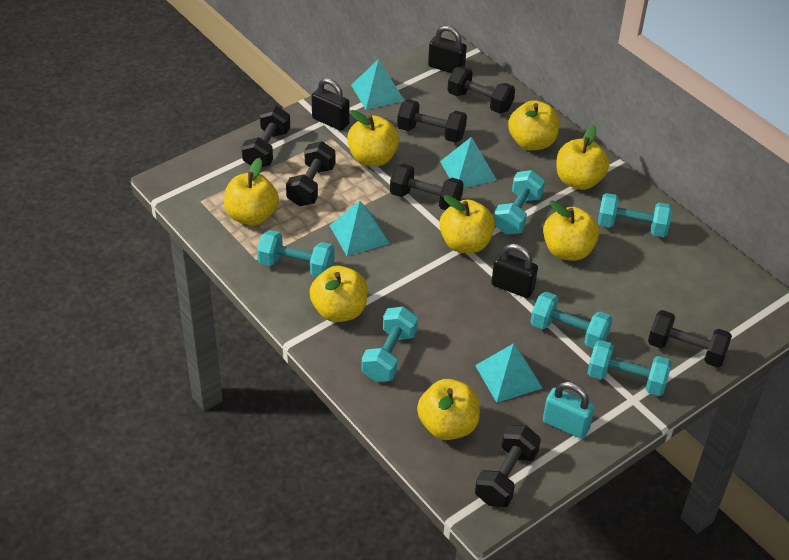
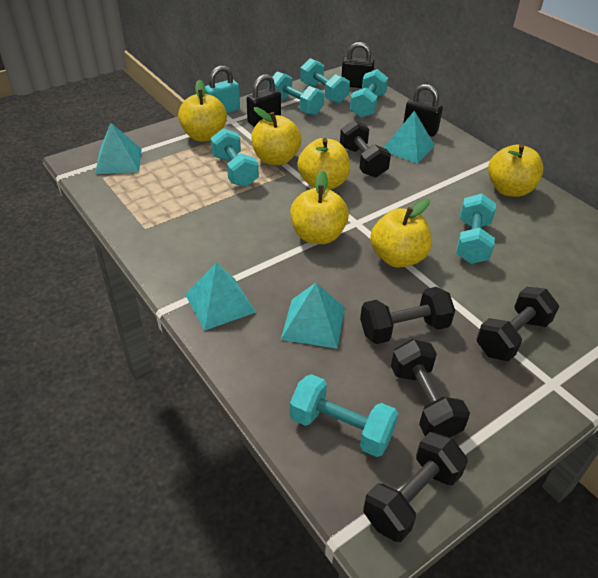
black dumbbell: [242,106,290,167] [286,141,335,206] [390,163,464,210] [397,99,467,143] [448,66,515,113] [475,425,541,507] [648,310,732,368] = 7 -> [340,120,391,178] [360,287,455,344] [363,432,468,542] [391,339,470,437] [476,287,559,361] = 5
yellow apple: [224,158,279,226] [310,266,368,322] [347,110,400,166] [417,379,480,440] [439,195,495,253] [508,100,559,150] [543,200,599,261] [556,125,609,190] = 8 -> [178,79,227,142] [251,107,302,165] [290,171,349,244] [297,138,350,190] [370,199,432,268] [488,144,543,197] = 6

